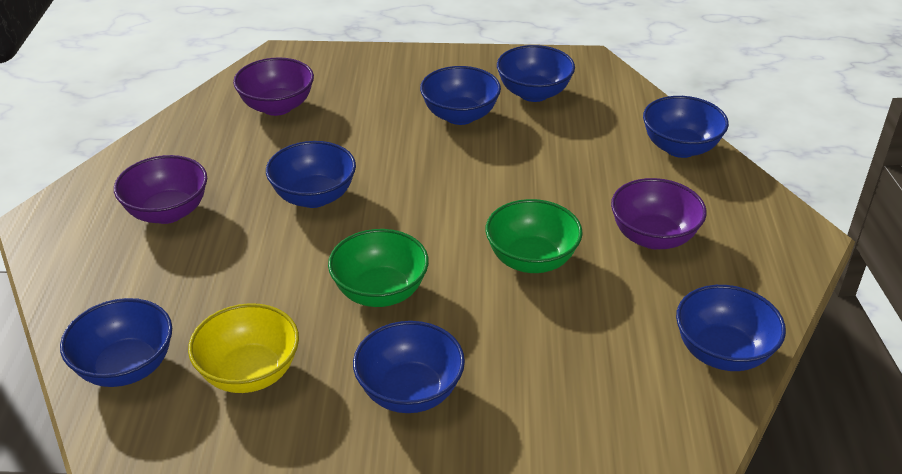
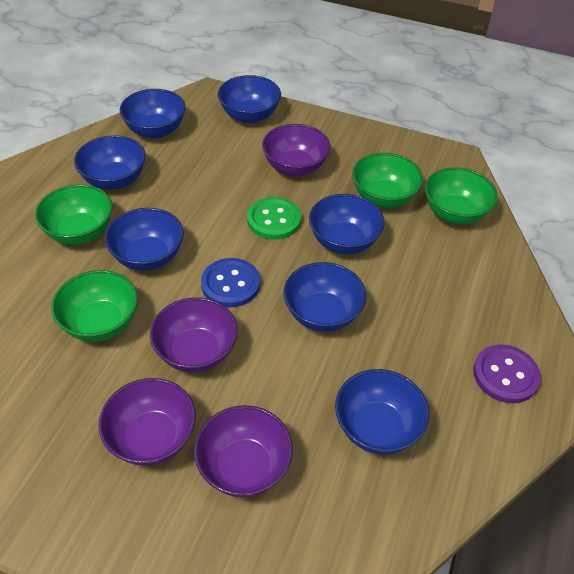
blue button: none = 0 -> [201,258,260,307] = 1
green bowl: [328,229,429,307] [485,199,583,273] = 2 -> [35,184,113,245] [51,270,138,342] [352,153,423,208] [425,167,498,224] = 4
green button: none = 0 -> [247,197,301,240] = 1
purple bowl: [114,155,207,224] [233,57,314,116] [611,178,707,249] = 3 -> [98,378,196,466] [150,297,237,372] [194,405,293,497] [262,124,330,176] = 4
purple button: none = 0 -> [473,344,541,403] = 1
yellow bowl: [188,303,299,393] = 1 -> none = 0

